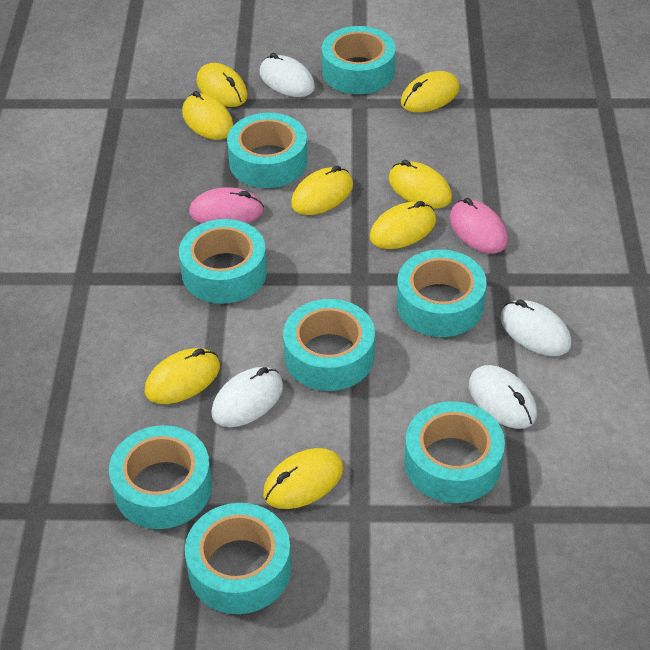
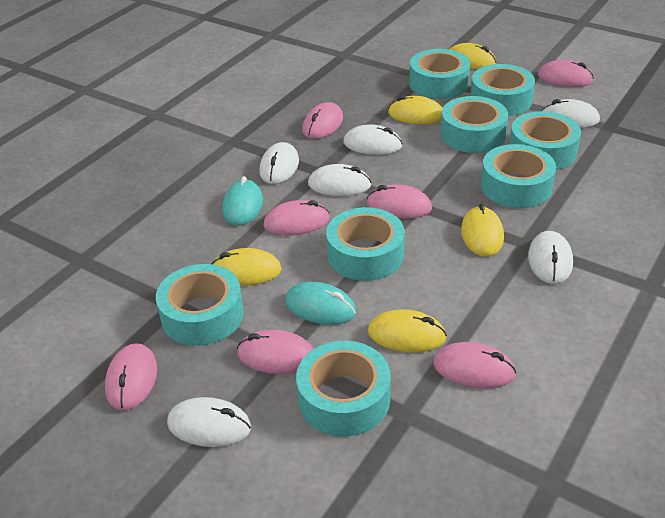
pink mouse: [189,187,264,224] [450,198,508,254] = 2 -> [105,343,157,411] [237,330,313,374] [264,200,330,235] [302,102,343,139] [367,184,432,219] [433,342,516,389] [538,60,594,87] = 7
turquoise mouse: none = 0 -> [222,176,263,226] [285,281,356,325] = 2
white mouse: [211,367,283,427] [259,53,315,97] [469,365,537,429] [500,299,571,356] = 4 -> [167,397,251,447] [259,142,299,184] [308,164,372,196] [343,124,403,155] [528,231,573,284] [542,99,600,128] = 6
yellow mouse: [145,348,220,404] [182,91,233,140] [196,63,248,107] [263,448,343,509] [291,165,353,215] [370,201,436,249] [389,160,452,209] [401,71,460,112] = 8 -> [212,248,282,286] [368,309,447,353] [388,95,443,124] [449,43,496,69] [461,203,504,257] = 5

